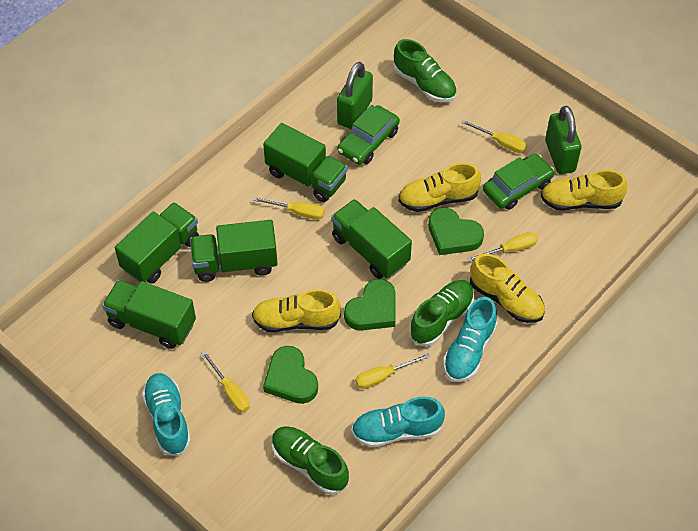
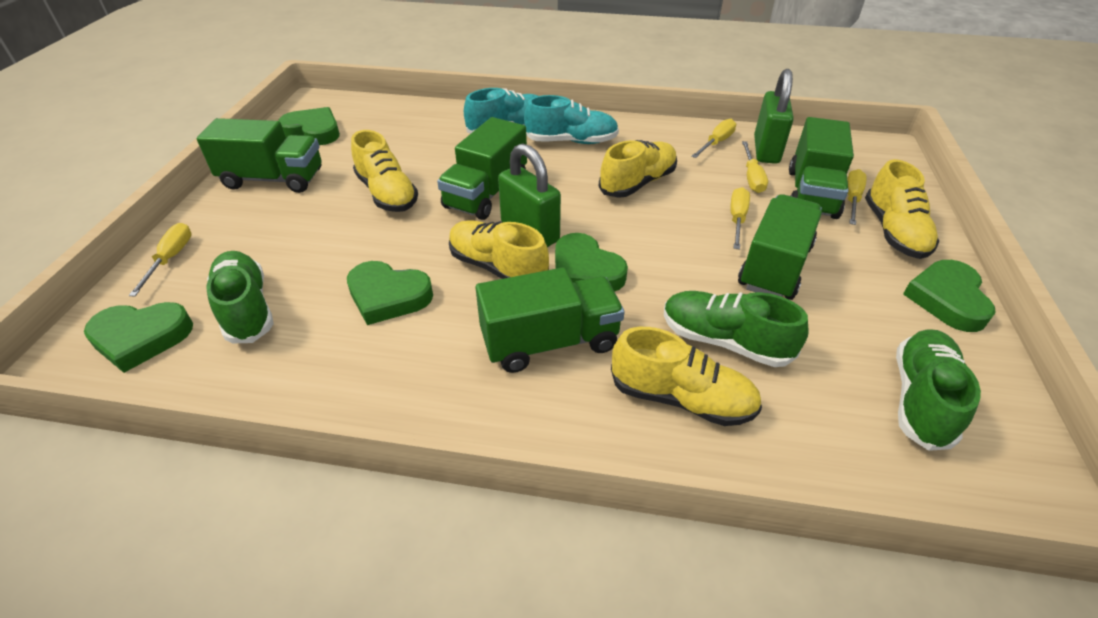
green car: [337,105,400,165] [483,154,555,210] = 2 -> none = 0
green heart: [263,346,318,404] [344,279,395,330] [428,207,484,255] = 3 -> [84,302,193,373] [278,107,340,145] [347,261,433,325] [555,233,628,292] [903,260,996,332] = 5
turquoise shoe: [142,373,191,456] [351,397,445,447] [443,297,498,382] = 3 -> [464,88,538,134] [524,95,619,144] = 2
yellow shoe: [252,289,341,332] [398,163,481,212] [470,253,545,323] [541,170,627,211] = 4 -> [351,130,418,212] [449,220,549,279] [598,140,677,198] [611,327,762,426] [865,159,939,259] = 5

